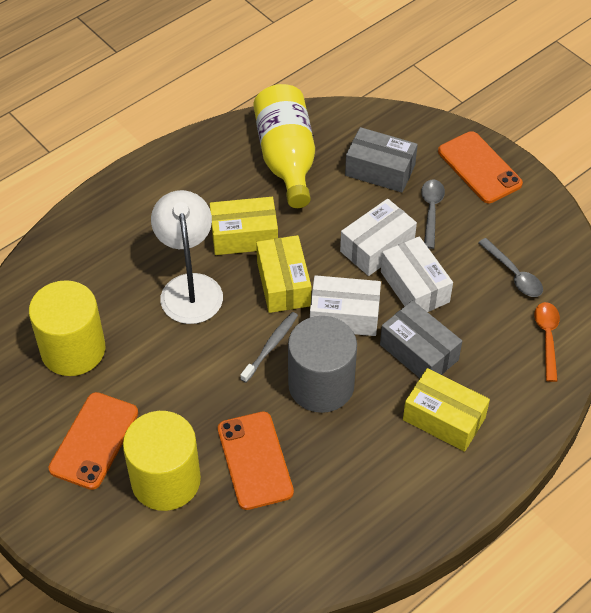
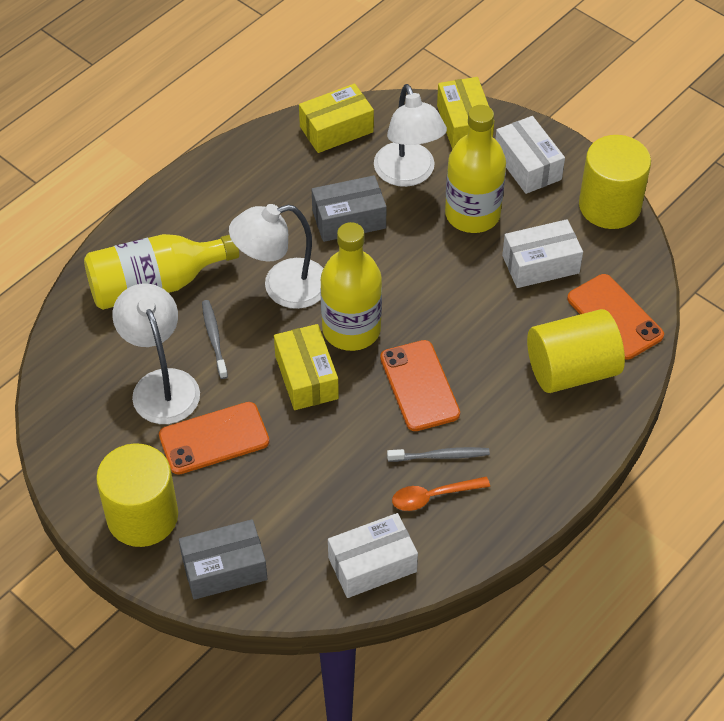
grey cylinder: [288,316,357,413] = 1 -> none = 0
grey spoon: [421,179,445,249] [478,238,543,297] = 2 -> none = 0
grey toothbrush: [241,312,298,383] = 1 -> [202,300,228,379] [387,447,490,462] = 2
white lamp: [151,190,223,324] = 1 -> [113,284,200,424] [229,204,324,309] [374,84,447,187] = 3
yellow bottle: [253,84,315,208] = 1 -> [84,234,239,310] [320,222,382,351] [445,105,506,233] = 3
yellow cylinder: [29,280,105,376] [123,411,201,511] = 2 -> [96,443,178,547] [527,309,625,393] [579,135,651,229] = 3

